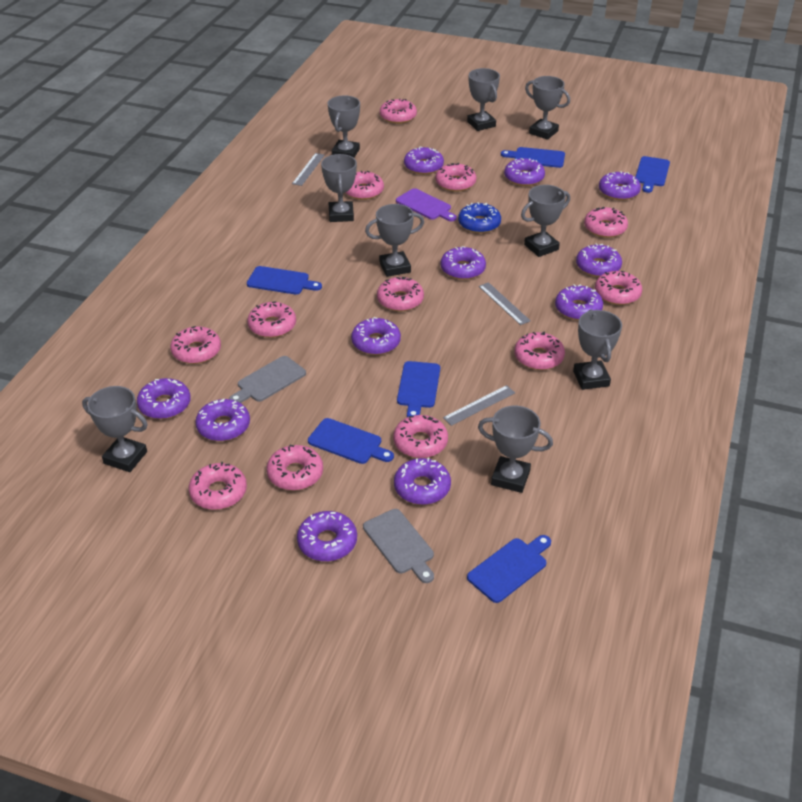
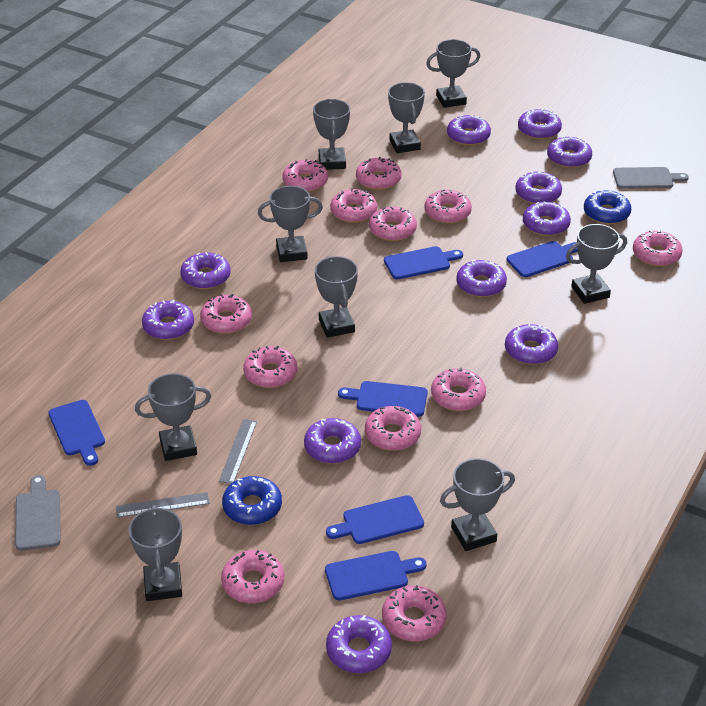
blue donut: [458,202,501,233] = 1 -> [222,476,282,525] [584,190,631,224] = 2
grey ruler: [292,153,325,186] [443,385,515,426] [479,282,531,325] = 3 -> [116,492,210,518] [219,419,257,484] = 2
purple cutting board: [396,188,457,221] = 1 -> none = 0

